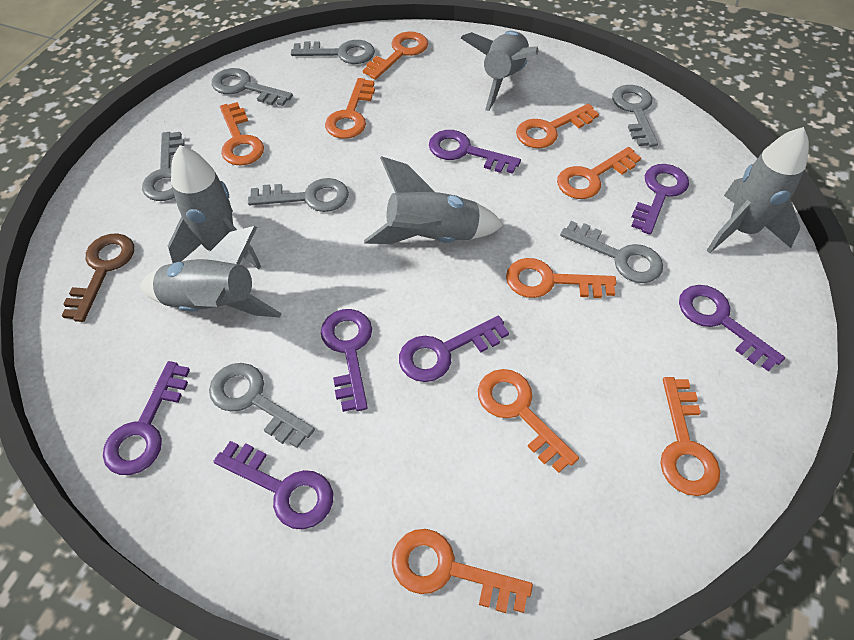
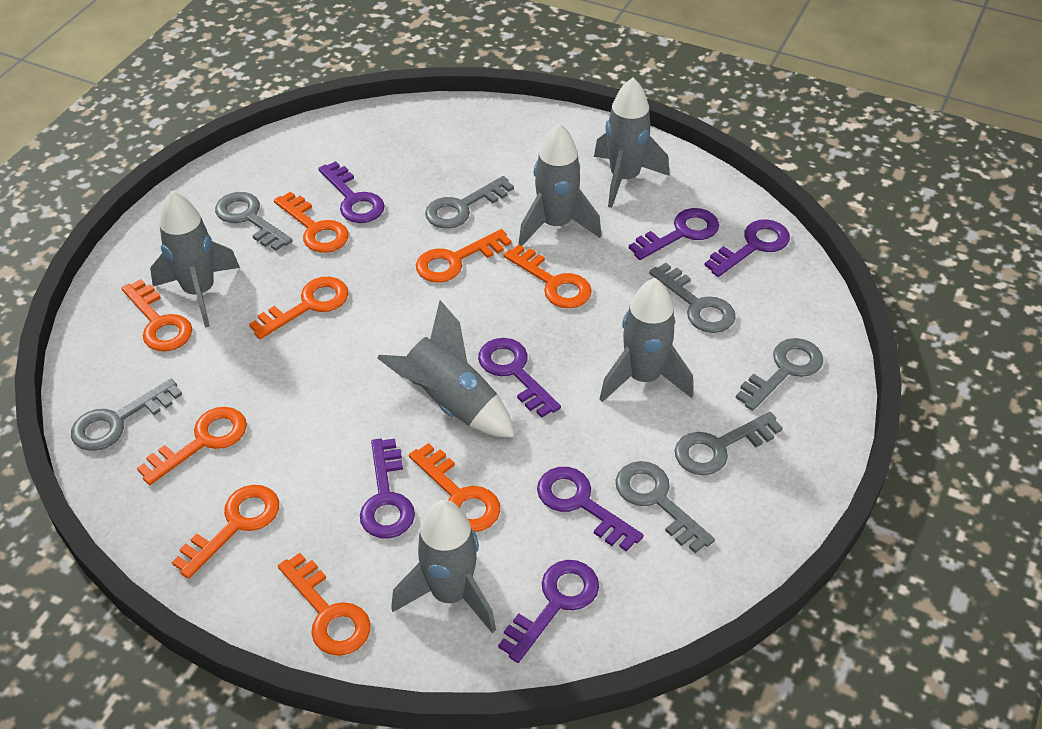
brown key: [62,233,134,322] = 1 -> none = 0
grey rocket: [140,226,282,317] [168,145,261,270] [364,156,504,244] [461,31,539,111] [706,127,809,253] = 5 -> [150,191,240,328] [377,300,515,438] [391,500,496,633] [518,123,602,246] [594,78,670,208] [600,278,693,402] = 6

